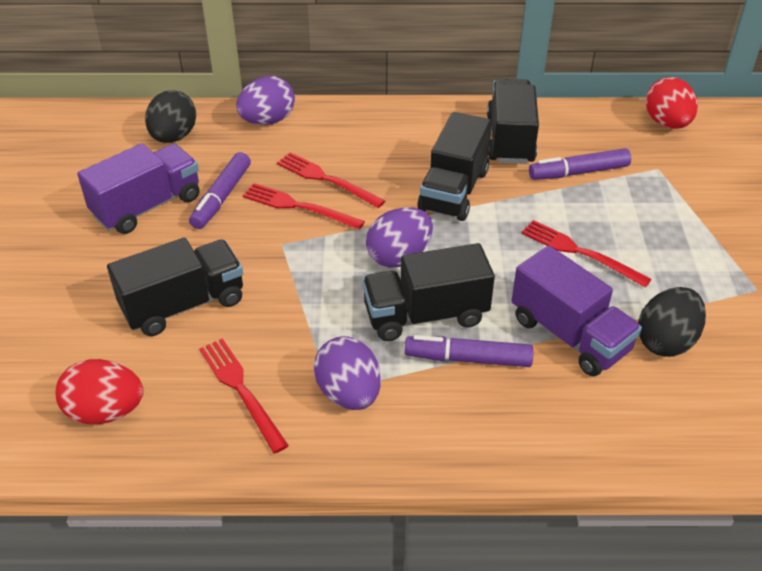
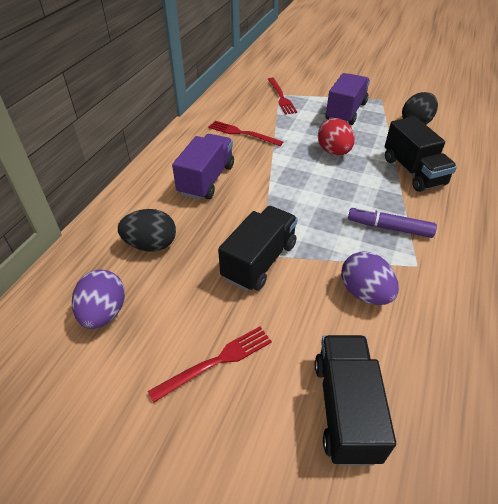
black truck: [107,238,243,336] [362,243,495,341] [417,112,492,221] [487,79,539,164] = 4 -> [218,206,298,291] [315,335,396,466] [385,116,457,192] = 3
purple egg: [236,76,295,125] [314,336,381,410] [366,207,433,268] = 3 -> [72,269,125,329] [341,252,399,305] = 2
purple marker: [189,152,251,229] [405,335,534,367] [529,148,631,180] = 3 -> [348,207,437,238] = 1
red egg: [56,359,143,424] [646,77,698,129] = 2 -> [318,118,355,155] = 1
red fork: [199,338,289,453] [243,183,365,230] [277,152,385,208] [521,220,652,288] = 4 -> [148,326,272,403] [208,121,283,146] [268,78,297,115] = 3

